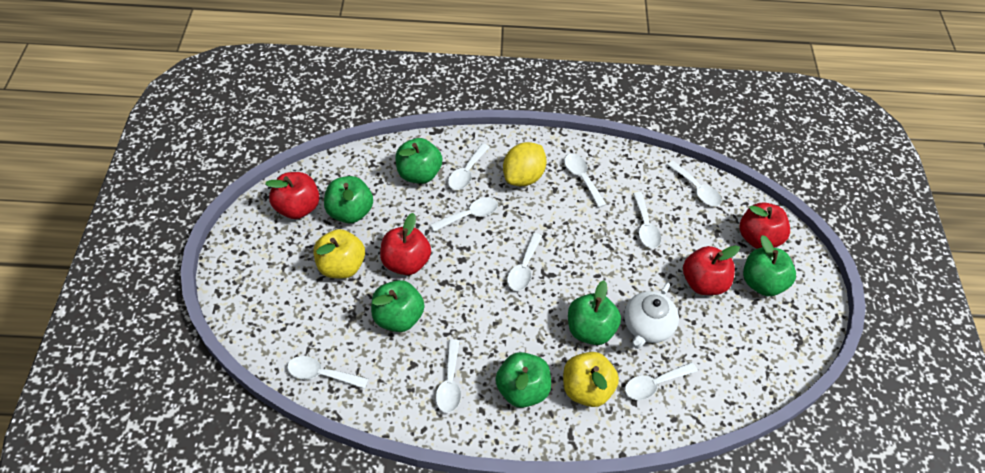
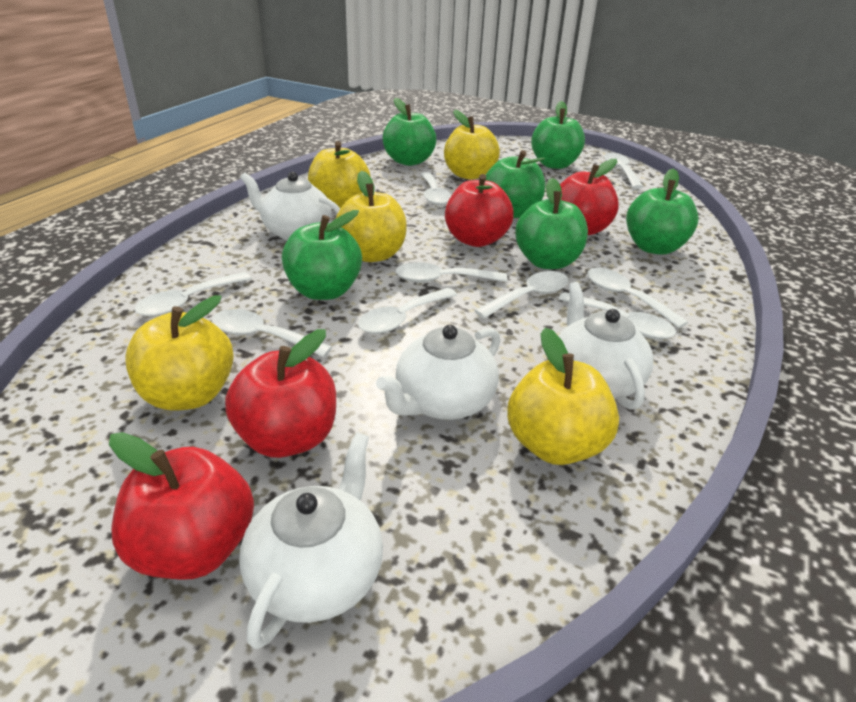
white teapot: [624,283,679,349] = 1 -> [239,432,383,649] [240,172,340,240] [376,325,500,420] [559,282,654,410] = 4
yellow apple: [313,229,365,279] [563,352,619,407] = 2 -> [125,295,234,411] [308,141,371,209] [336,171,407,262] [444,109,500,180] [507,328,619,465] = 5
yellow lemon: [503,142,547,186] = 1 -> none = 0

